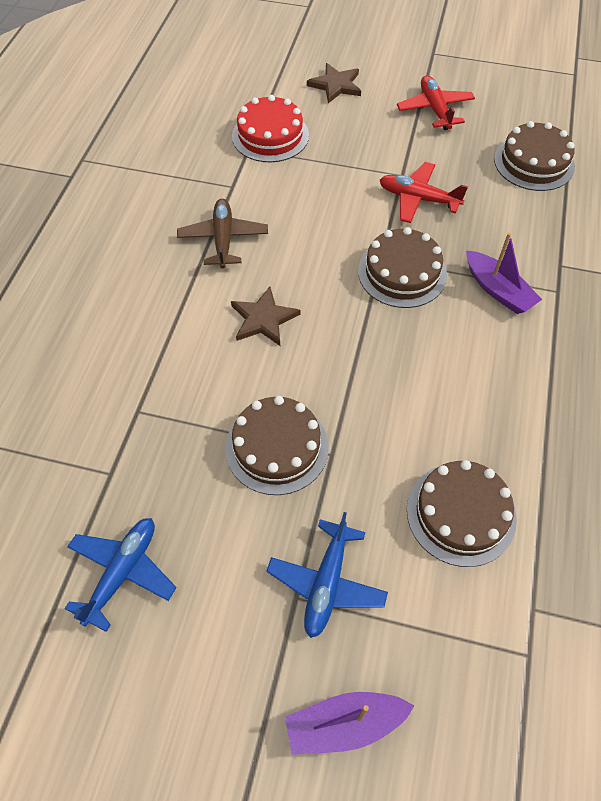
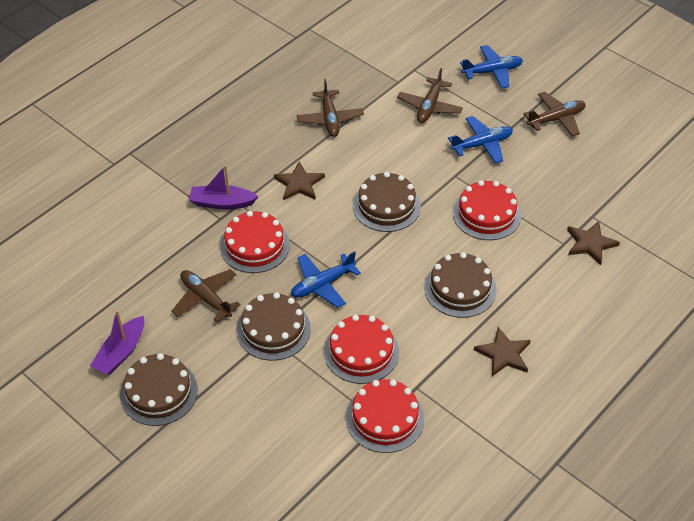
blue plane: [64,518,177,632] [266,512,388,638] = 2 -> [291,251,361,308] [448,116,513,164] [460,45,523,88] = 3
brown plane: [177,199,268,269] = 1 -> [171,269,241,322] [296,79,364,137] [397,68,463,123] [523,92,586,137] = 4
brown star: [231,287,301,346] [307,63,361,103] = 2 -> [274,161,325,200] [474,327,531,376] [567,221,620,265] = 3
red cake: [232,95,309,162] = 1 -> [220,211,290,273] [324,314,399,384] [346,379,424,453] [453,180,521,240] = 4
red plane: [380,162,468,223] [397,75,475,130] = 2 -> none = 0

